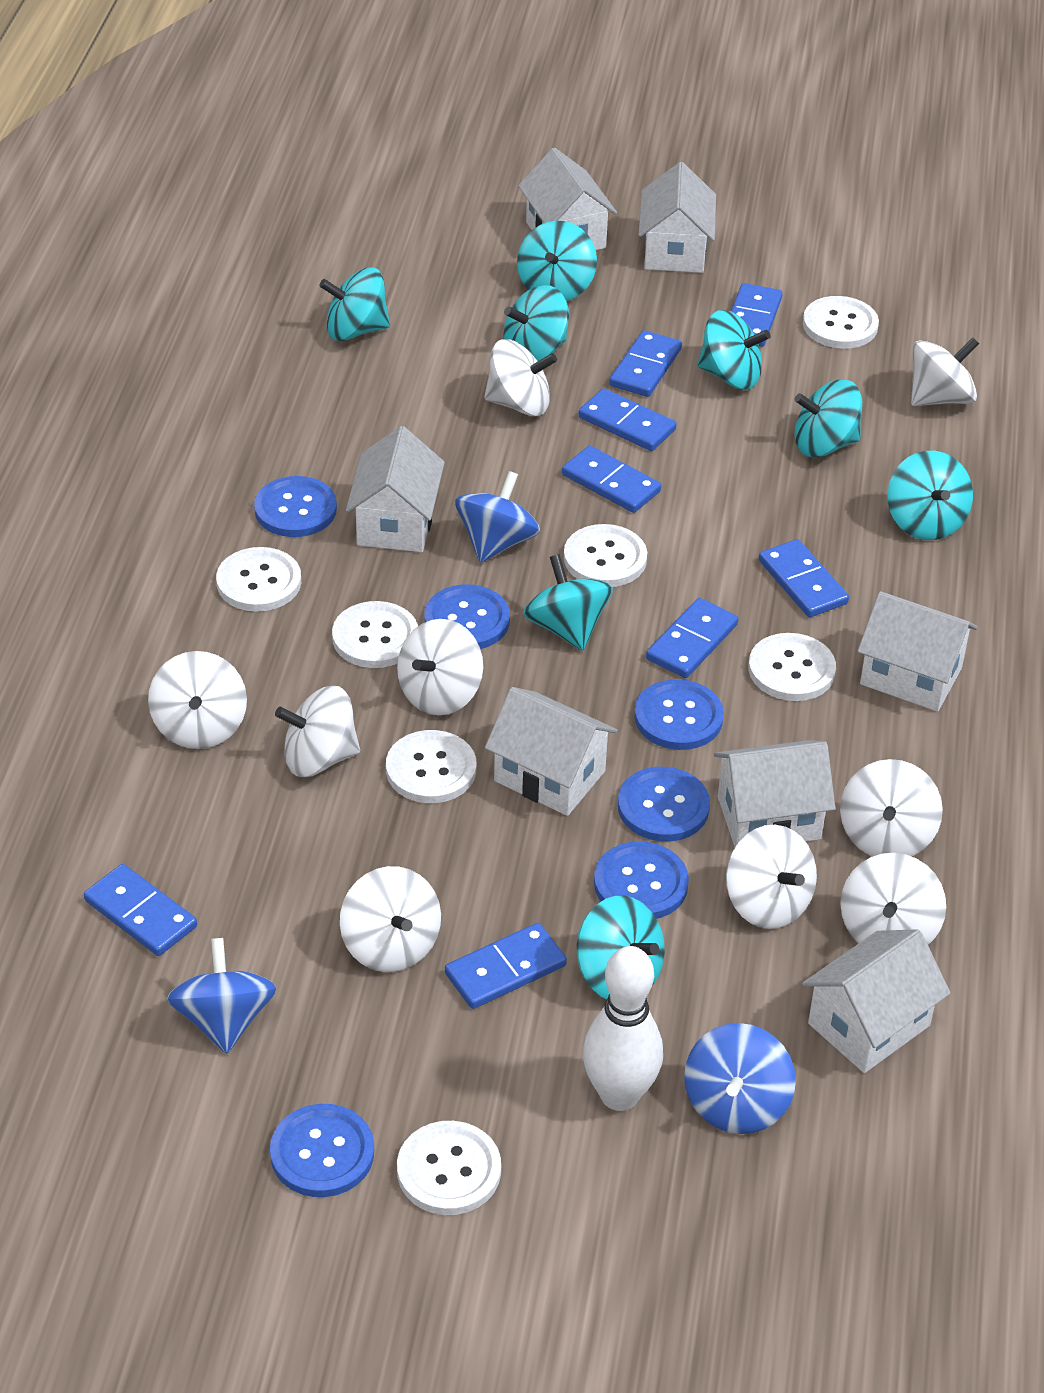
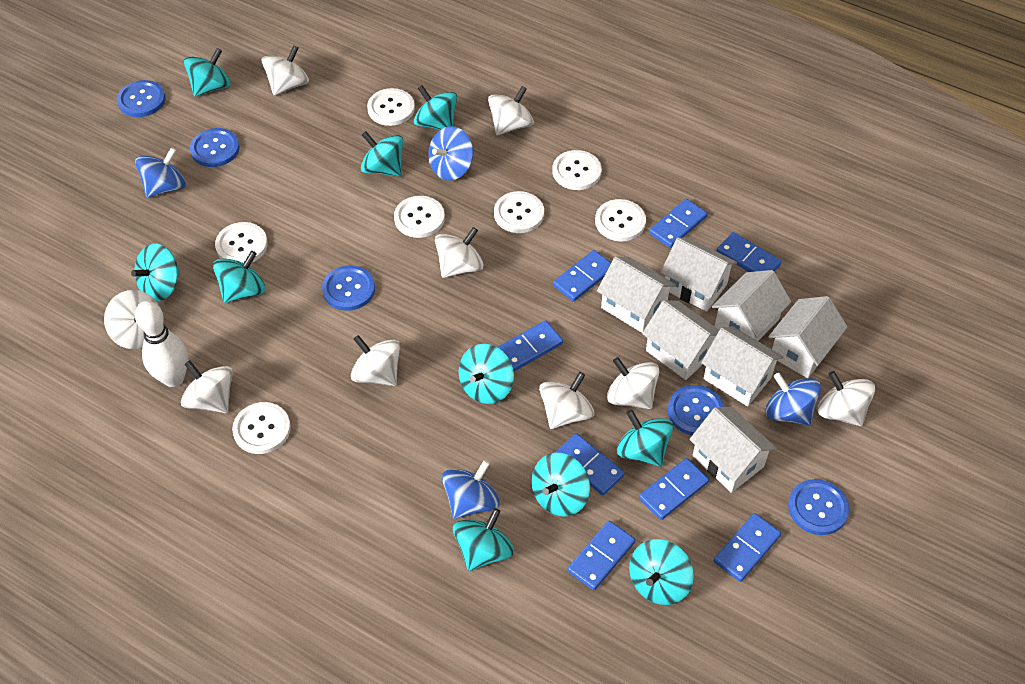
blue button: [254,476,337,537] [270,1104,374,1197] [424,584,510,649] [594,841,689,919] [618,767,710,842] [634,679,724,750] = 6 -> [117,80,166,117] [190,128,240,167] [322,265,375,311] [668,385,724,435] [788,479,849,535] = 5
blue spinning top: [167,938,276,1054] [455,471,540,563] [684,1023,796,1134] = 3 -> [135,147,186,198] [428,126,473,180] [442,460,499,519] [765,373,821,426] = 4
turquoise spinning top: [319,267,390,341] [504,285,569,361] [517,221,597,301] [523,554,613,650] [577,896,665,1000] [698,310,770,389] [794,380,862,457] [888,451,973,540] = 8 -> [131,244,180,301] [184,48,231,97] [213,251,265,303] [361,131,403,177] [414,85,457,130] [453,508,514,571] [459,344,514,404] [532,453,590,517] [617,410,673,467] [629,539,694,605] = 10

